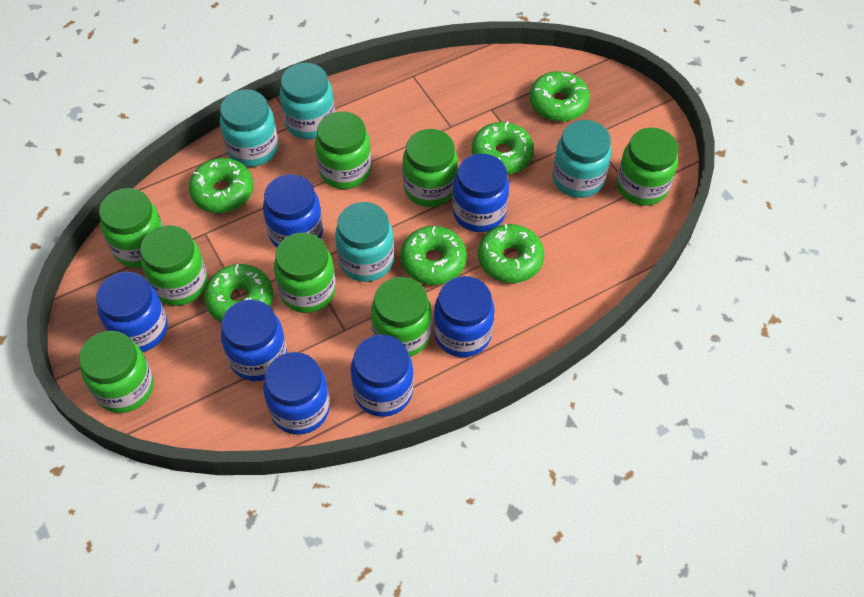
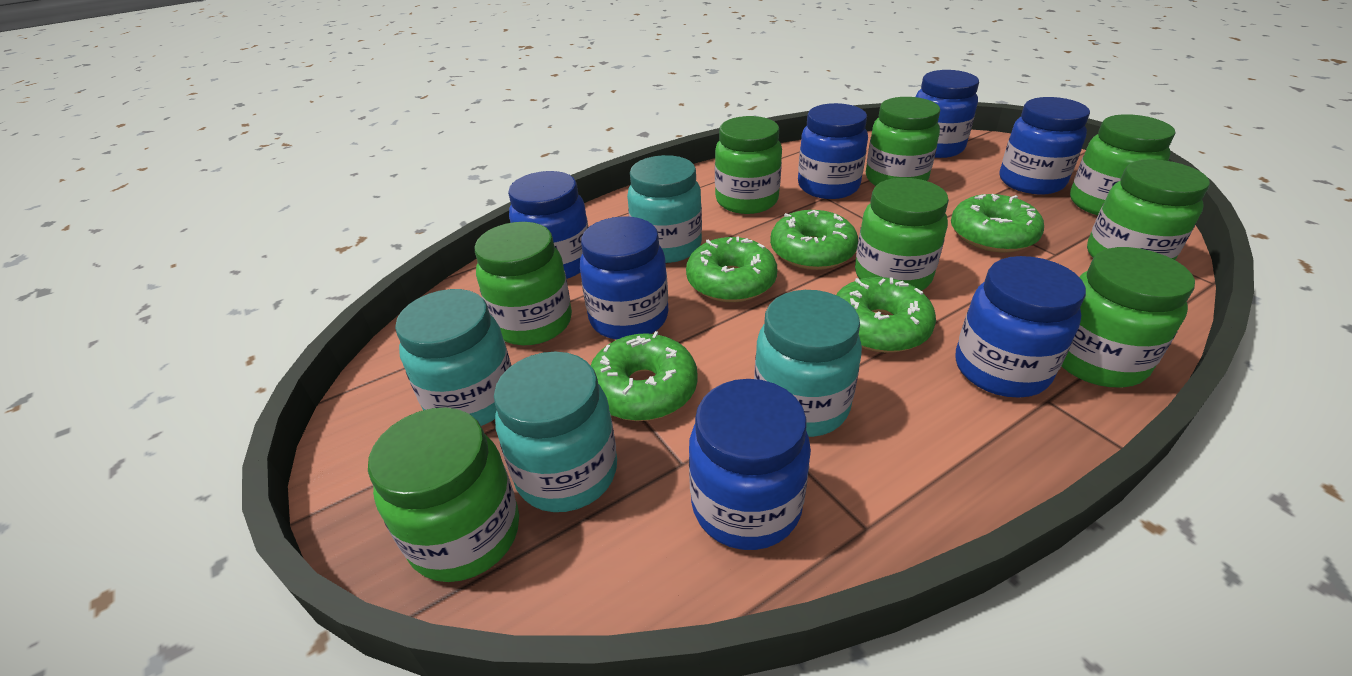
green donut: [189,158,253,213] [204,264,273,323] [400,226,467,285] [472,121,534,175] [478,224,544,283] [529,71,590,122] = 6 -> [590,331,698,421] [686,236,777,302] [770,210,858,270] [836,277,936,353] [951,194,1044,253] = 5

